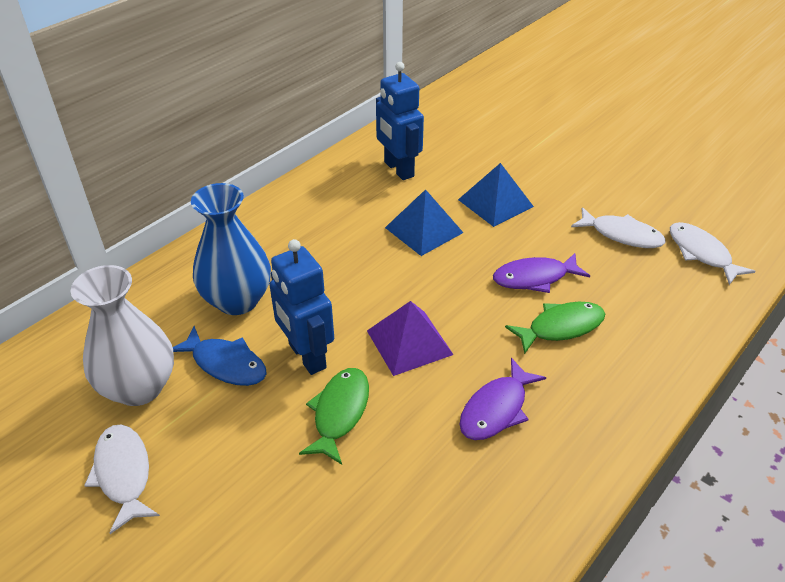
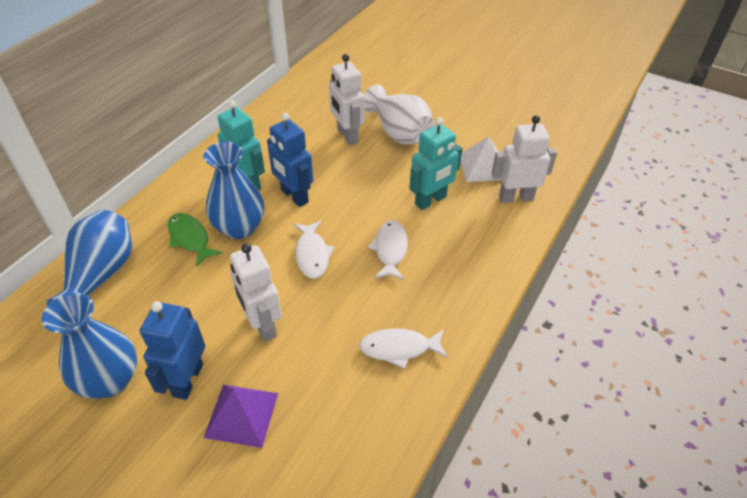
blue fish: [173,326,267,386] = 1 -> none = 0
blue pyramid: [385,189,463,256] [458,163,534,227] = 2 -> none = 0
blue vase: [191,183,271,315] = 1 -> [42,293,137,399] [46,210,132,305] [204,142,264,239] = 3
green fish: [299,368,369,465] [505,302,605,354] = 2 -> [168,213,222,267] = 1
purple fish: [460,358,546,440] [493,253,590,293] = 2 -> none = 0
turquoise robot: none = 0 -> [218,100,265,190] [409,117,463,210] = 2
white pyramid: none = 0 -> [461,137,502,182] = 1
white robot: none = 0 -> [230,243,282,342] [329,54,365,145] [491,115,557,203] = 3

